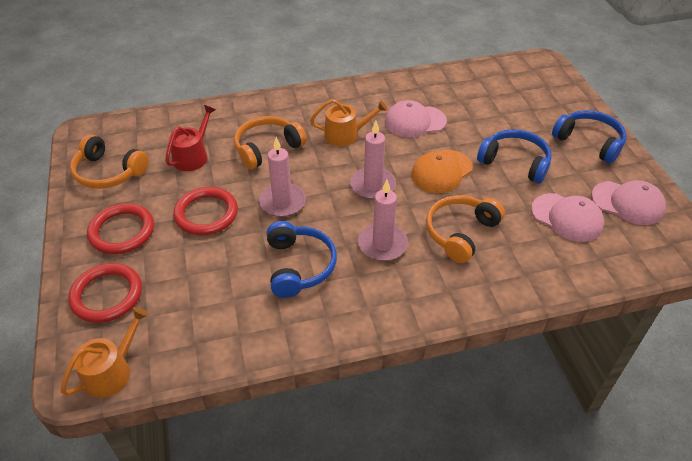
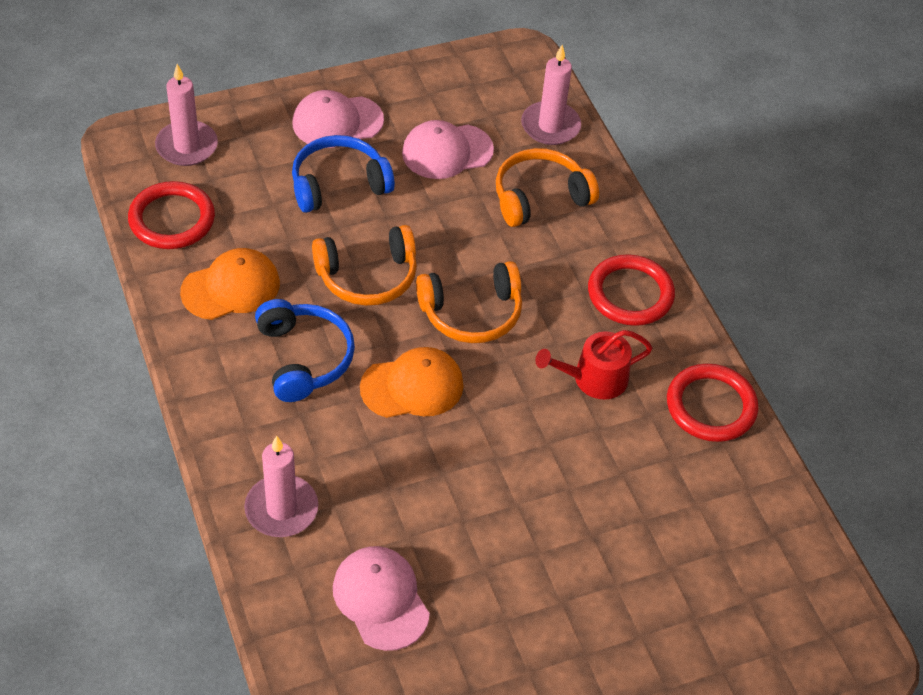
blue headphones: [267,221,337,298] [477,129,552,183] [552,110,627,164] = 3 -> [255,299,355,402] [292,135,395,213] = 2
orange cap: [411,150,473,193] = 1 -> [180,248,280,320] [360,347,464,418] = 2
orange watering can: [61,307,149,398] [310,99,388,146] = 2 -> none = 0

